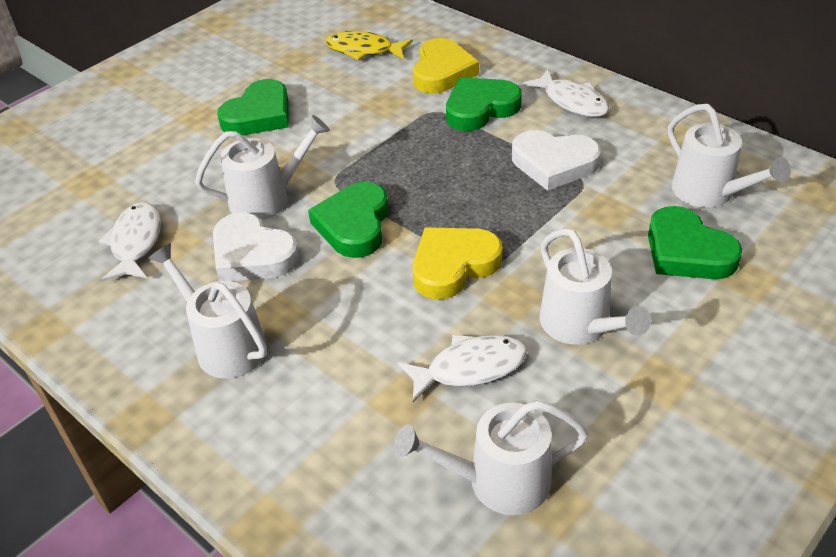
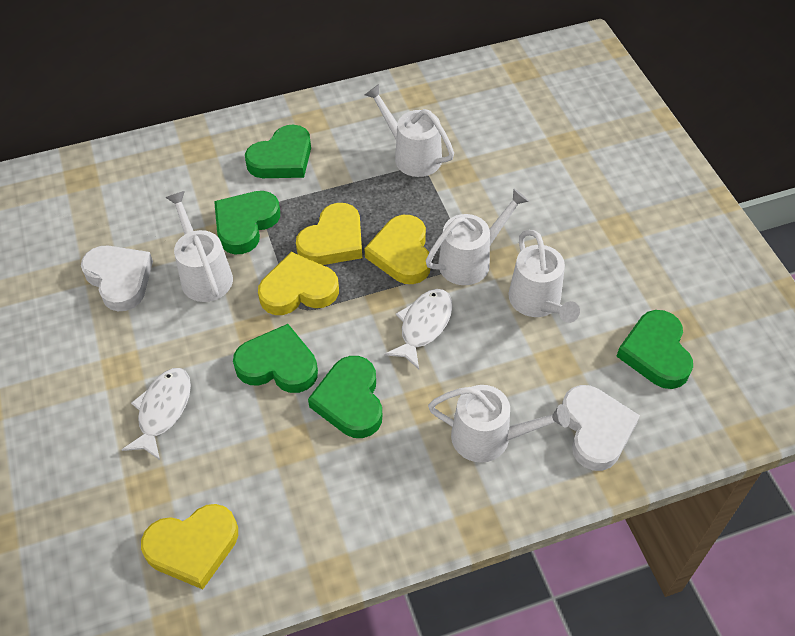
green heart: [217,79,289,136] [308,182,389,258] [446,77,522,131] [648,206,742,279] = 4 -> [214,191,280,254] [233,324,318,393] [245,125,311,178] [308,356,382,438] [616,310,693,389] = 5
white fish: [99,202,161,281] [398,335,527,402] [522,69,609,117] = 3 -> [122,368,191,460] [384,289,452,369] = 2
yellow fish: [325,31,413,60] = 1 -> none = 0
yellow heart: [412,228,503,300] [413,38,479,94] = 2 -> [141,504,238,589] [258,252,339,315] [296,203,362,265] [364,215,430,284] = 4

